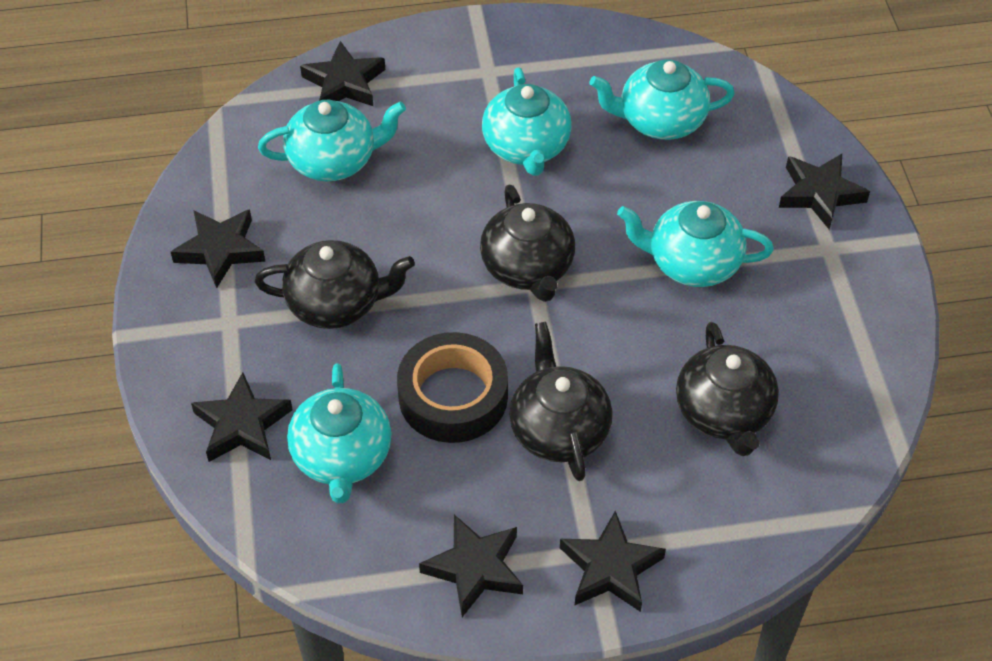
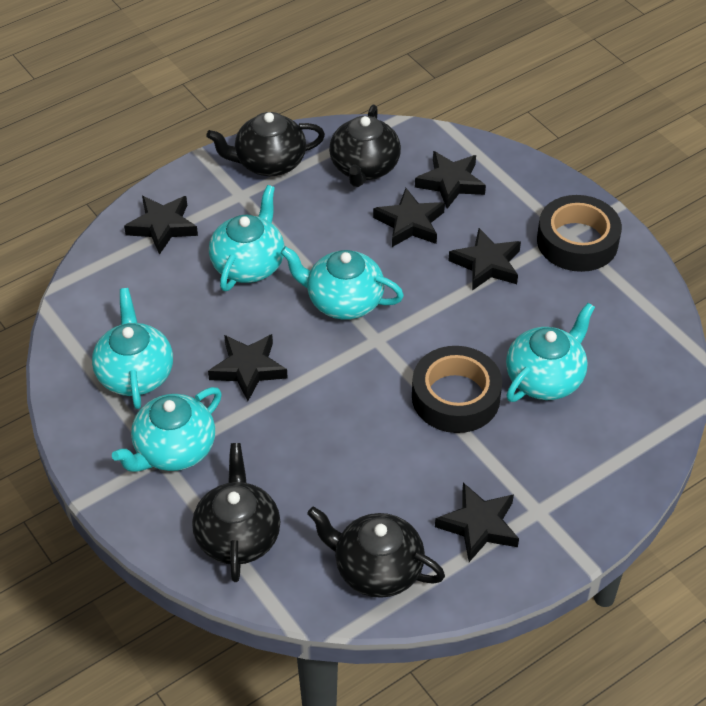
black tape: [397,332,508,443] = 1 -> [412,346,502,433] [537,195,622,272] = 2

